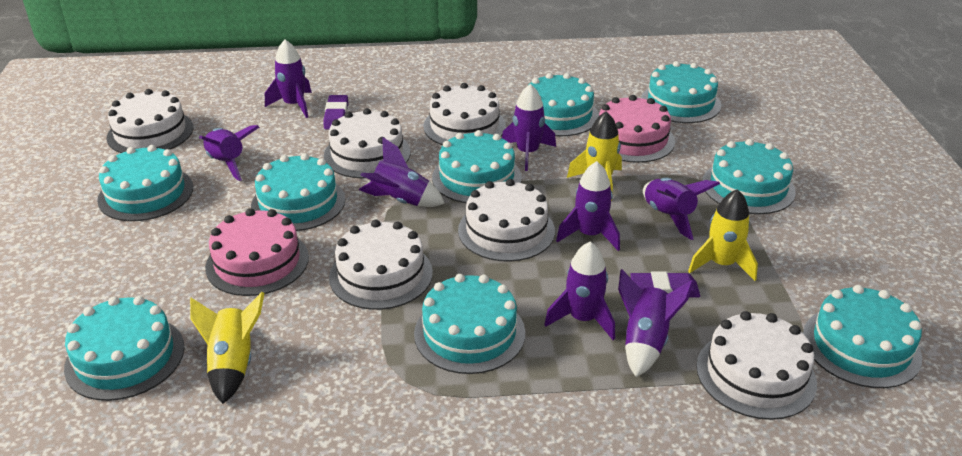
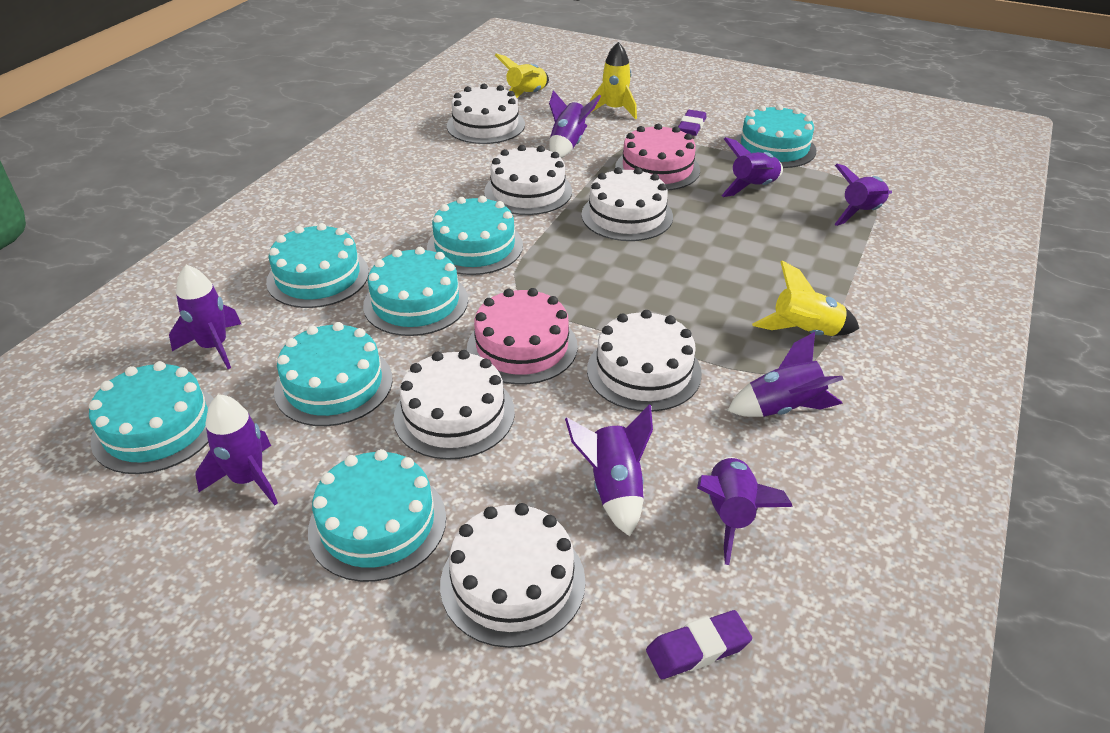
turquoise cake: [64,296,184,401] [97,145,193,221] [251,153,345,231] [414,274,525,374] [432,130,522,203] [529,73,599,136] [641,61,721,123] [702,139,796,214] [803,285,922,388] = 9 -> [89,361,214,474] [266,223,369,308] [274,322,393,426] [308,449,446,582] [363,247,468,336] [427,196,523,275] [735,104,817,168] = 7

